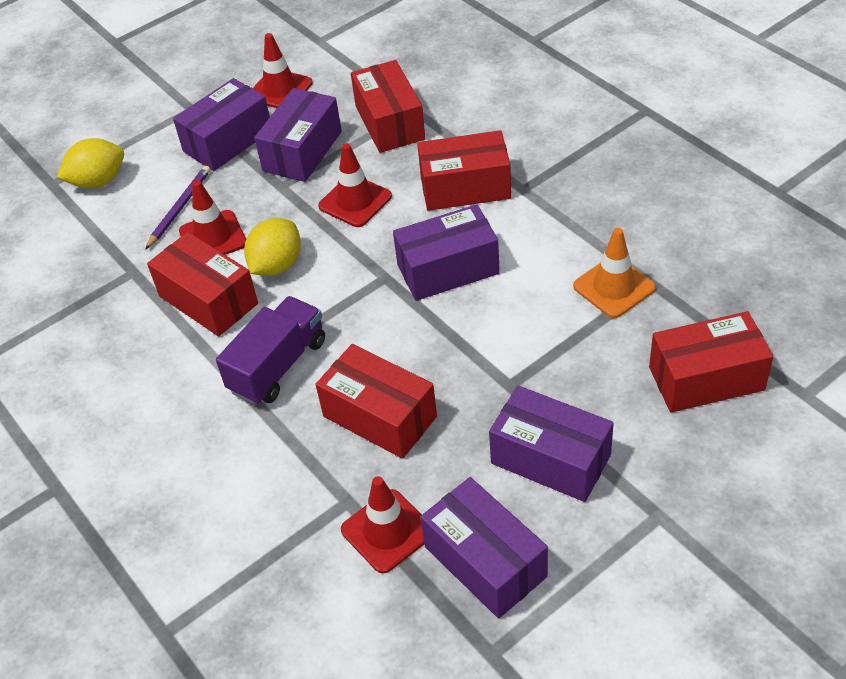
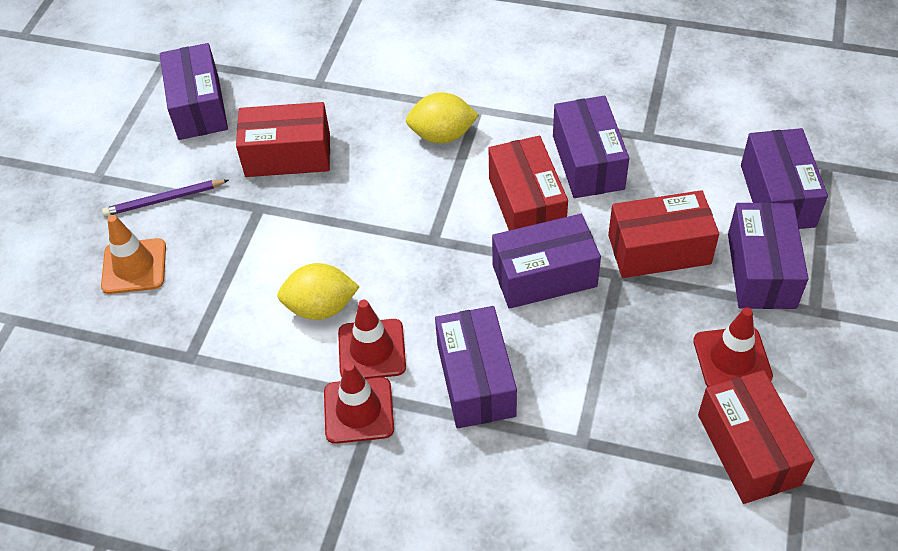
purple box: [173,78,270,171] [254,88,342,182] [393,204,500,301] [420,477,548,619] [489,386,614,502] = 5 -> [160,43,228,140] [435,306,517,428] [492,214,601,309] [553,96,629,198] [728,202,809,309] [741,128,828,229] = 6
purple truck: [216,296,325,405] = 1 -> none = 0
red box: [147,232,258,336] [316,344,437,459] [351,60,425,153] [417,130,511,211] [649,311,773,413] = 5 -> [236,102,330,177] [489,136,568,231] [608,190,719,278] [698,370,815,504] = 4
red traffic cone: [179,180,246,255] [252,33,313,108] [318,143,392,227] [341,476,424,573] = 4 -> [324,362,394,444] [338,299,406,379] [693,308,773,387] = 3

